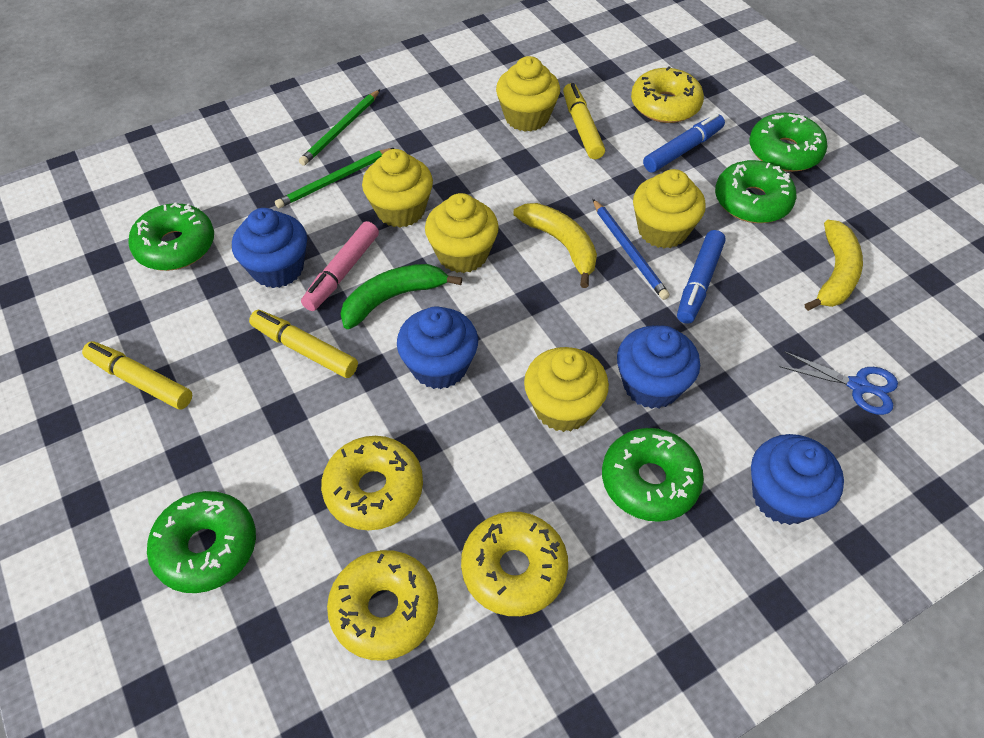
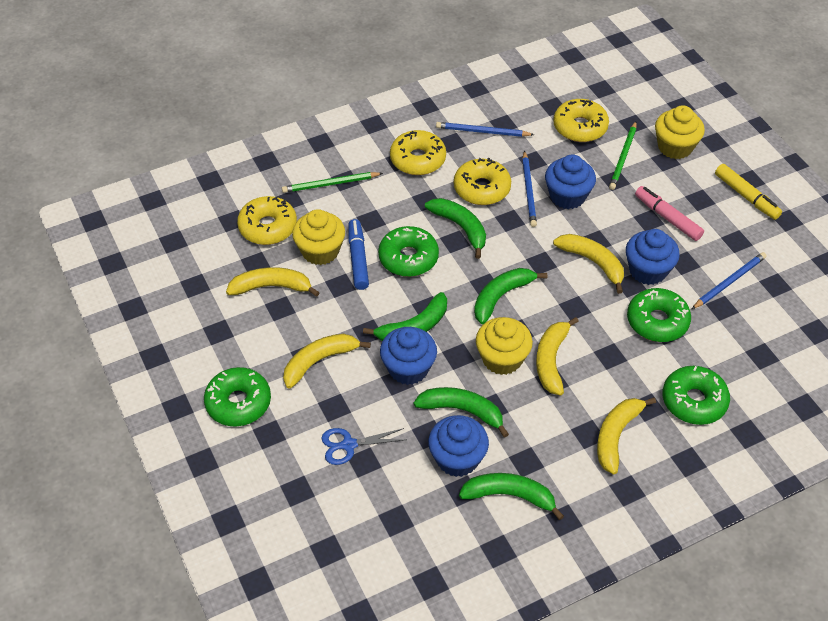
blue marker: [643,113,725,172] [677,230,726,324] = 2 -> [348,219,369,290] = 1
blue pencil: [593,199,670,300] = 1 -> [436,122,534,137] [522,151,537,227] [692,252,767,309] = 3
green banana: [340,264,462,329] = 1 -> [363,292,447,341] [414,387,509,438] [425,198,486,259] [459,473,564,520] [474,268,547,324] = 5
green donut: [128,202,214,271] [147,491,256,593] [602,428,704,522] [715,160,796,223] [749,113,827,172] = 5 -> [204,367,271,427] [378,226,439,277] [627,288,691,342] [662,366,730,425] = 4
yellow banana: [513,203,597,288] [805,220,863,311] = 2 -> [226,267,320,297] [283,334,371,389] [536,317,579,395] [553,234,624,294] [597,397,656,474] = 5
yellow cupcake: [362,149,433,227] [425,193,499,273] [496,56,560,132] [524,347,609,432] [633,169,706,248] = 5 -> [292,209,345,265] [476,317,533,375] [655,105,705,159] = 3
yellow marker: [82,341,192,409] [249,310,358,378] [563,83,605,159] = 3 -> [715,164,782,220] = 1

